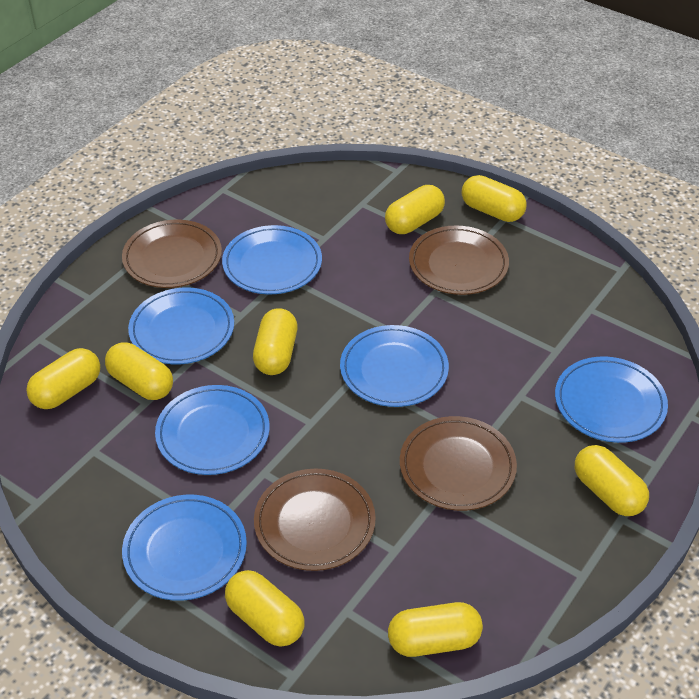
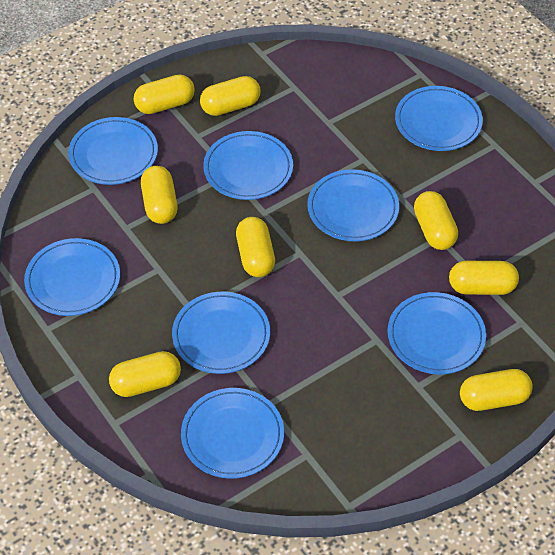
blue plate: [122,495,247,601] [128,288,234,364] [155,385,270,475] [222,225,322,294] [340,325,449,407] [555,357,668,443] = 6 -> [24,238,120,316] [68,117,158,185] [172,292,270,374] [181,388,284,479] [203,131,293,200] [307,169,399,241] [388,292,486,375] [395,86,483,151] = 8
brown plate: [122,220,222,288] [254,469,376,571] [400,416,517,511] [409,226,509,295] = 4 -> none = 0

